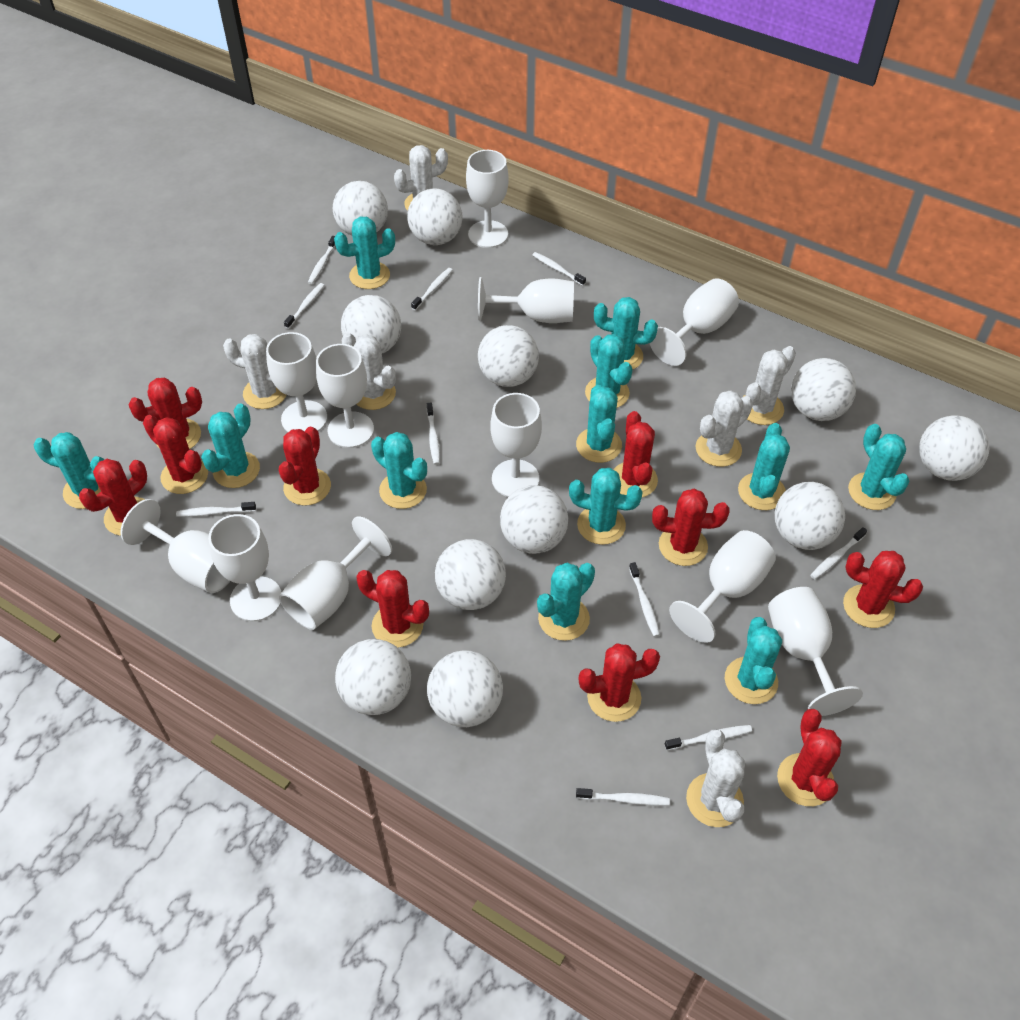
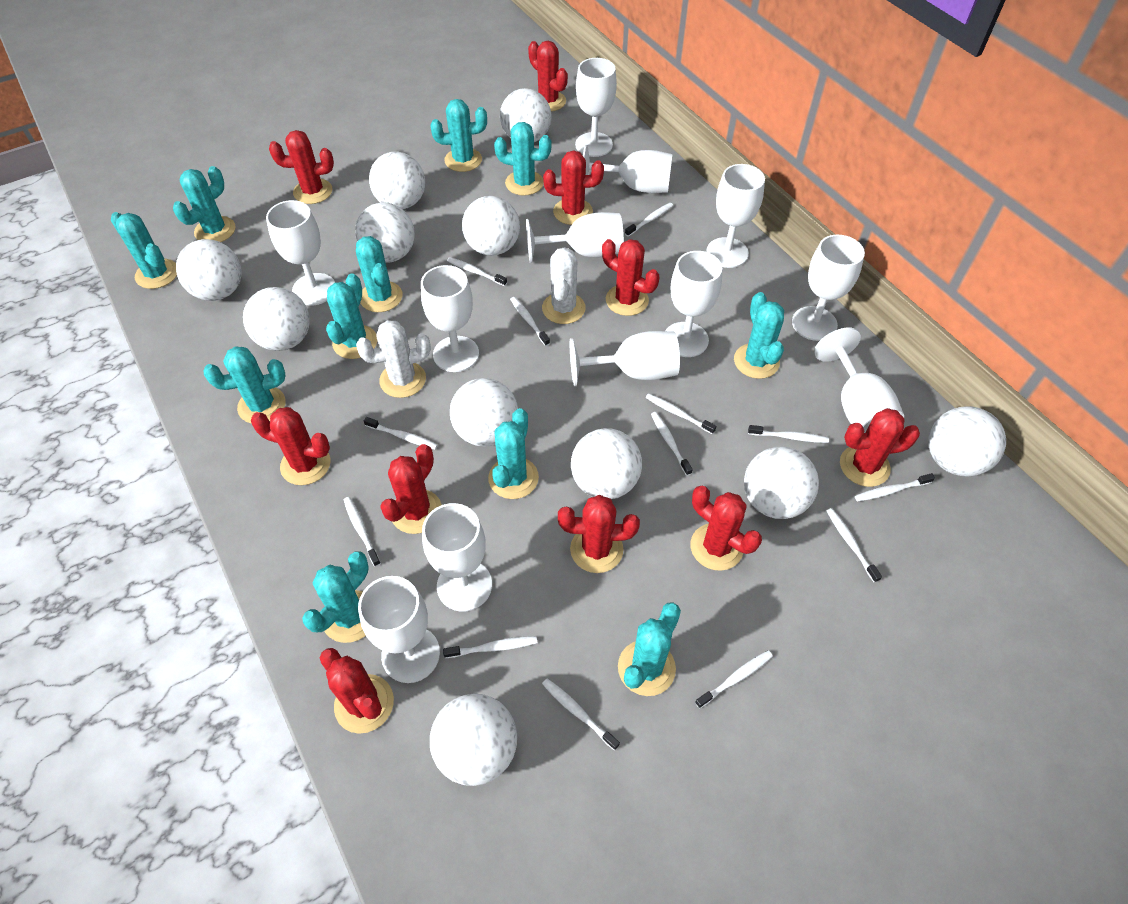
turquoise cactus: [34,432,105,509] [201,404,260,488] [334,217,395,289] [371,432,427,509] [537,563,595,641] [569,468,643,545] [576,385,622,463] [585,334,633,408] [594,297,658,369] [725,617,782,704] [738,423,790,510] [848,424,910,510] = 12 -> [111,212,177,289] [173,166,235,242] [204,346,286,423] [302,552,369,643] [326,273,377,359] [356,236,402,312] [430,99,487,172] [488,408,539,499] [494,122,552,196] [618,603,681,696] [734,292,784,379] = 11
white cactus: [223,334,286,409] [342,333,396,410] [394,145,448,211] [686,729,745,827] [695,390,753,467] [743,346,796,425] = 6 -> [356,320,431,398] [542,247,586,324] = 2
white goblet: [120,499,230,593] [208,514,282,621] [266,332,327,432] [279,516,392,630] [316,344,374,448] [466,150,509,248] [478,277,574,323] [490,393,542,497] [650,278,739,366] [669,530,776,643] [768,587,863,716] = 11 -> [266,200,335,305] [358,576,440,683] [421,265,479,372] [422,503,492,612] [526,212,624,263] [570,331,680,386] [575,58,617,157] [583,145,672,193] [665,251,722,357] [706,164,765,268] [792,235,865,341] [814,328,904,433] = 12
white toothbrush: [176,502,256,517] [284,283,324,329] [308,236,335,284] [411,268,452,310] [427,403,440,465] [533,252,586,286] [576,788,670,805] [629,562,660,637] [665,725,752,750] [810,527,867,579] = 10 -> [344,497,381,567] [364,417,438,450] [443,636,537,658] [447,257,507,286] [510,297,550,346] [542,678,620,750] [625,203,673,237] [645,393,717,434] [651,412,693,476] [695,650,773,709] [748,425,829,443] [827,508,882,583] [855,473,935,502] = 13

